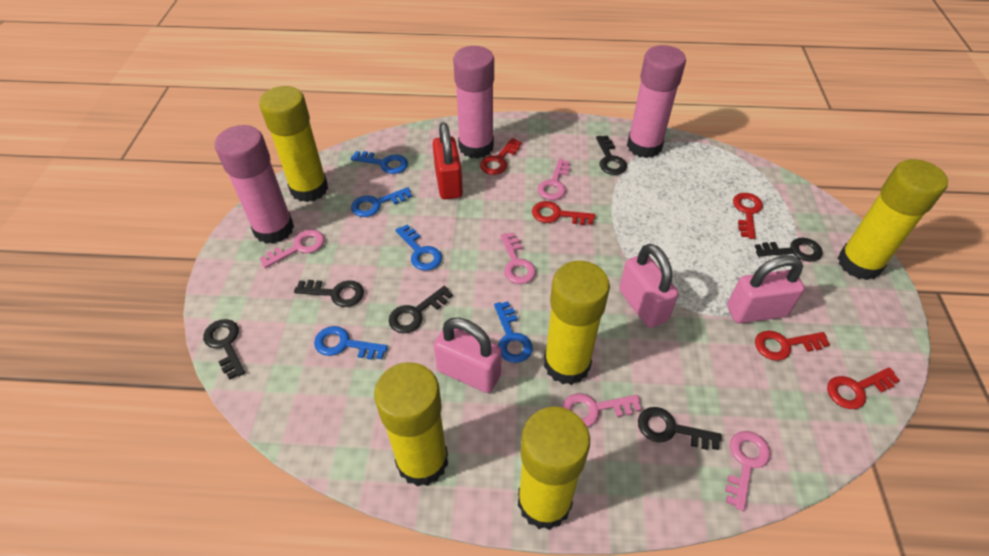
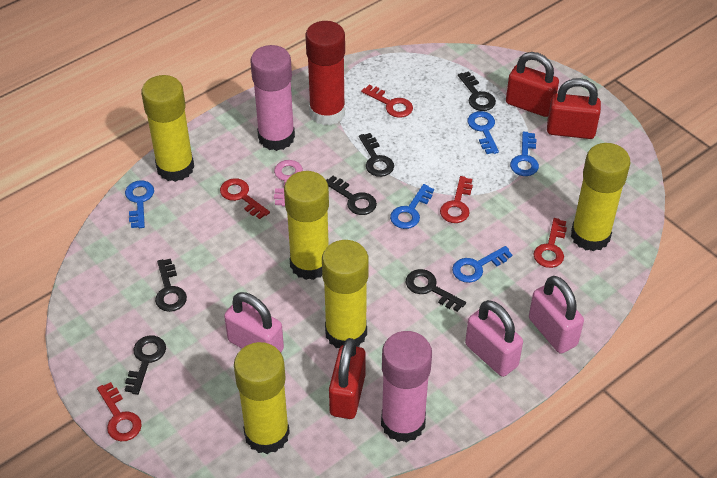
pink glue stick: [215,125,294,244] [453,46,494,159] [627,45,686,158] = 3 -> [250,45,295,151] [381,331,432,443] = 2
pink key: [260,230,325,268] [500,233,536,284] [537,159,570,200] [562,393,641,427] [725,431,771,511] = 5 -> [274,160,303,206] = 1
red glue stick: none = 0 -> [305,21,345,125] = 1
red padlock: [433,122,463,199] = 1 -> [329,338,366,419] [506,52,559,117] [547,78,601,139] = 3

